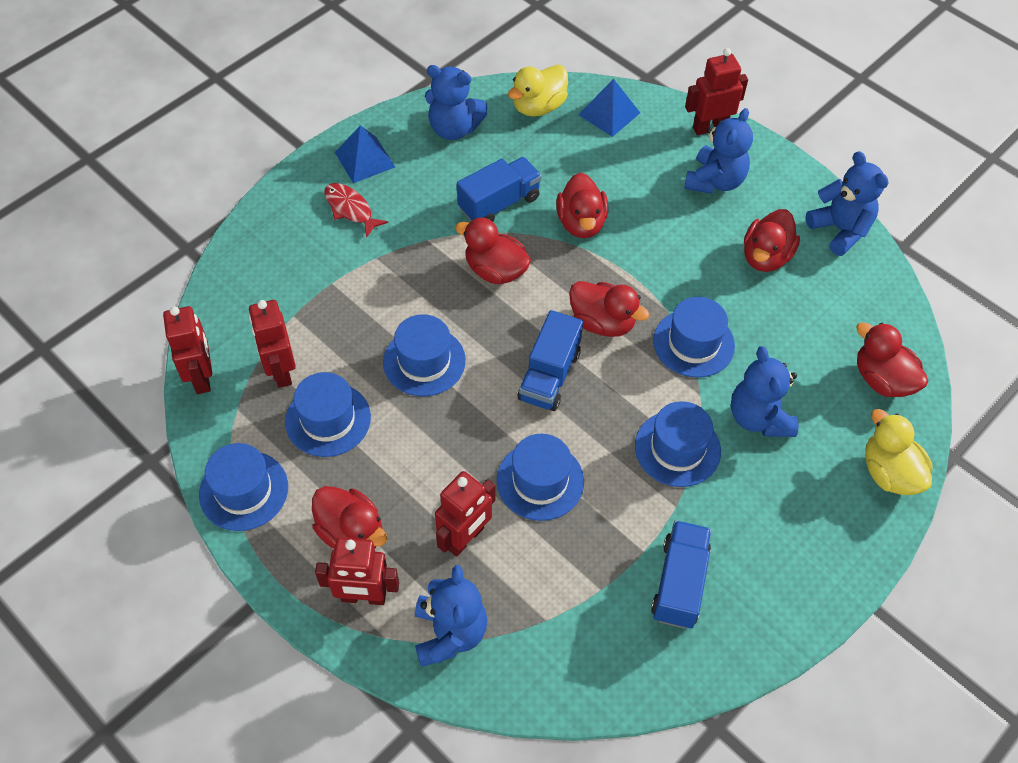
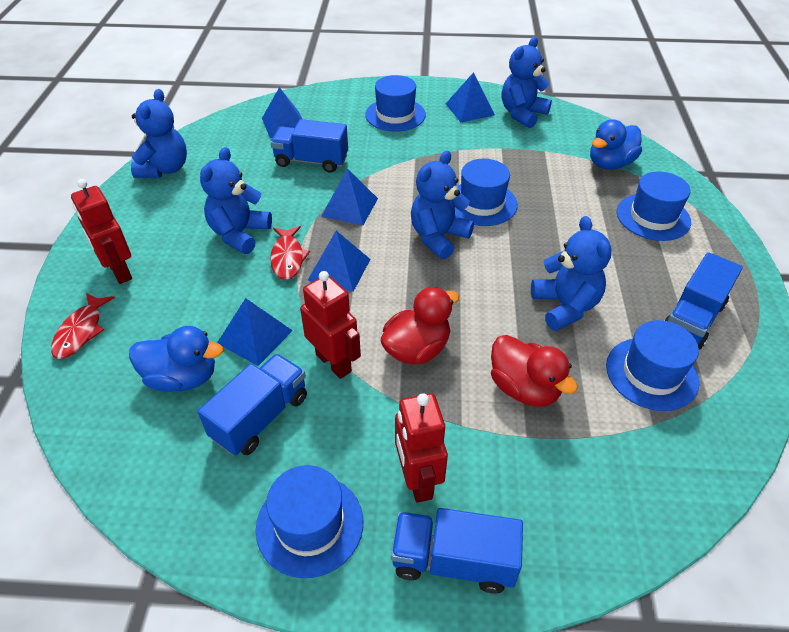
blue duck: none = 0 -> [129,326,223,392] [590,119,642,169] = 2
blue hat: [199,443,288,531] [285,372,371,457] [383,314,466,396] [496,434,584,521] [635,401,721,487] [653,297,735,378] = 6 -> [256,465,363,578] [365,75,426,132] [455,159,518,226] [606,320,699,411] [617,172,691,241] = 5
blue pyramid: [335,125,395,183] [578,79,640,137] = 2 -> [217,298,293,366] [262,87,302,138] [307,231,370,292] [321,168,378,225] [446,72,495,122] = 5
blue truck: [457,157,542,222] [517,310,583,411] [651,520,712,629] = 3 -> [198,354,307,456] [270,119,348,173] [391,508,523,594] [664,252,743,349] = 4
red duck: [312,486,387,549] [455,218,531,284] [556,173,608,238] [569,281,649,337] [744,209,800,272] [856,323,928,397] = 6 -> [381,287,459,365] [491,335,578,407] = 2
red fish: [324,183,388,238] = 1 -> [51,293,115,359] [270,226,310,280] = 2
red robot: [163,306,212,394] [249,300,296,388] [315,537,399,605] [435,471,496,557] [685,48,748,135] = 5 -> [71,179,132,284] [300,271,361,379] [395,393,448,503] = 3
yellow duck: [508,65,568,117] [865,409,933,495] = 2 -> none = 0

